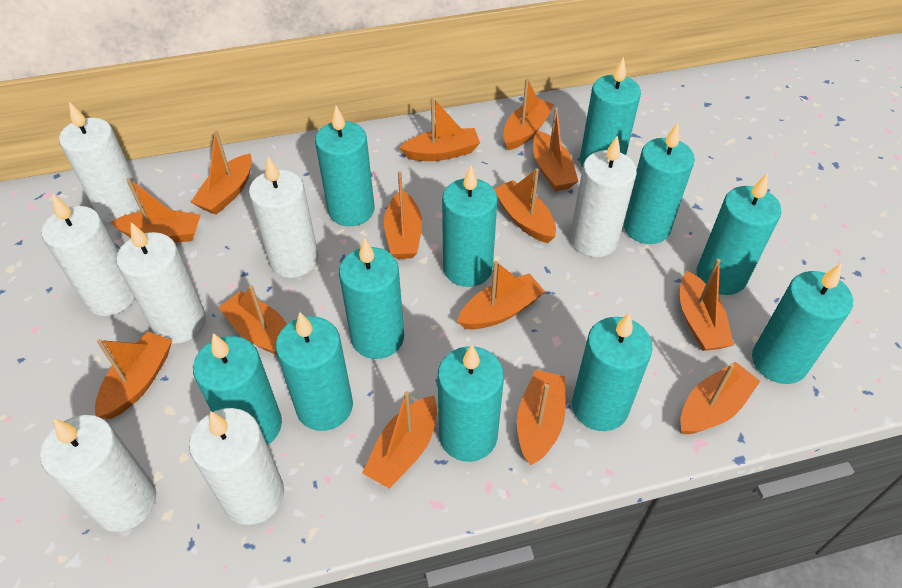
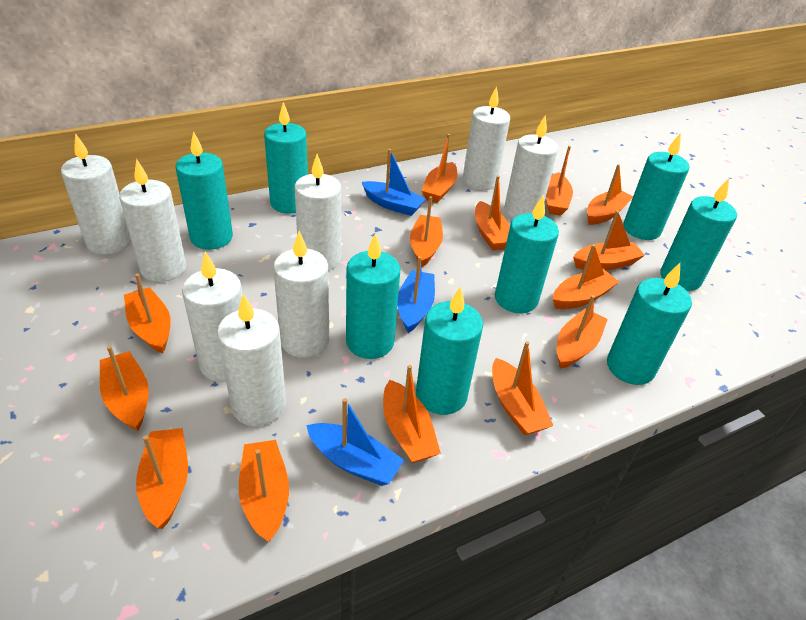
blue boat: none = 0 -> [306,398,404,486] [362,149,426,216] [397,256,435,333] = 3
turquoise candle: [193,333,282,445] [275,312,353,431] [315,106,374,226] [339,237,404,359] [438,345,504,462] [442,165,498,287] [572,312,653,431] [580,57,641,167] [623,123,695,244] [697,173,781,295] [752,264,853,384] = 11 -> [176,131,233,250] [264,102,308,214] [346,233,400,359] [416,286,483,415] [495,196,559,313] [607,263,692,385] [623,133,689,240] [660,179,737,291] = 8
white candle: [40,415,156,532] [41,194,135,316] [59,101,143,223] [116,222,206,344] [189,408,284,525] [249,156,318,278] [570,136,637,257] = 7 -> [61,133,131,255] [119,159,186,282] [182,252,243,382] [217,294,286,426] [273,231,329,358] [294,154,341,271] [463,86,510,190] [504,115,558,219] = 8

